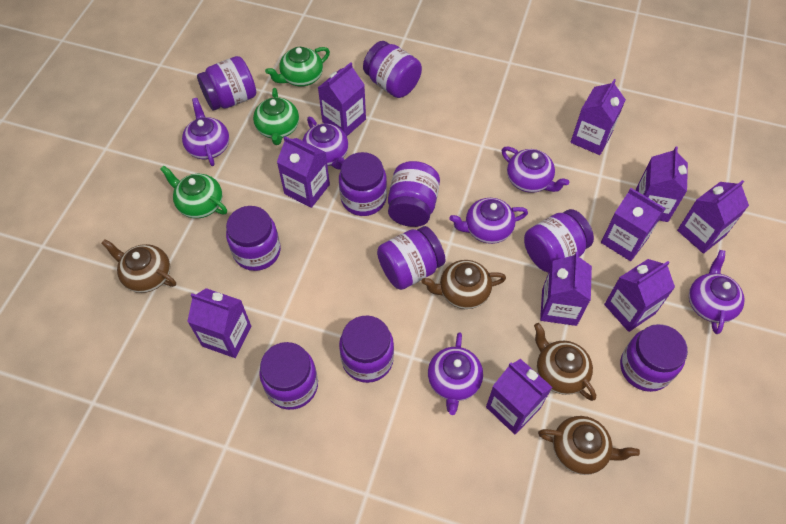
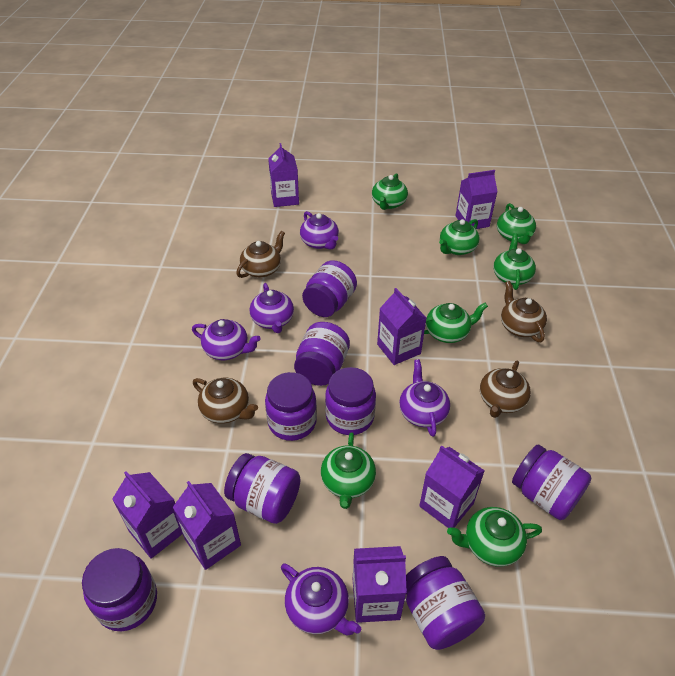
green teapot: [160,165,227,218] [253,88,299,145] [265,47,330,87] = 3 -> [321,432,376,509] [372,173,408,210] [424,303,488,343] [439,219,480,255] [447,507,542,567] [493,233,536,290] [497,203,536,244] = 7
purple carton: [187,288,251,358] [277,136,330,208] [318,62,366,136] [486,359,552,434] [540,252,592,326] [570,79,626,155] [601,188,666,261] [604,259,675,332] [636,147,688,222] [677,180,749,254] = 10 -> [112,471,183,559] [173,481,241,570] [268,143,299,207] [353,546,407,623] [377,288,426,365] [419,445,485,528] [455,170,498,229] = 7
purple jar: [197,56,256,110] [226,206,281,271] [259,342,318,410] [339,152,387,216] [339,315,394,383] [363,41,422,98] [377,226,446,290] [388,161,440,227] [524,209,594,273] [620,324,688,392] = 10 -> [82,548,157,631] [224,453,300,524] [265,372,317,441] [294,322,350,386] [302,260,357,317] [325,367,376,435] [406,556,485,650] [512,445,592,520] = 8
purple teapot: [182,98,229,166] [302,117,348,170] [428,332,483,415] [449,198,528,244] [502,147,569,193] [689,250,745,334] = 6 -> [192,319,261,360] [250,283,294,333] [281,563,361,635] [300,211,339,250] [399,359,450,437] = 5

